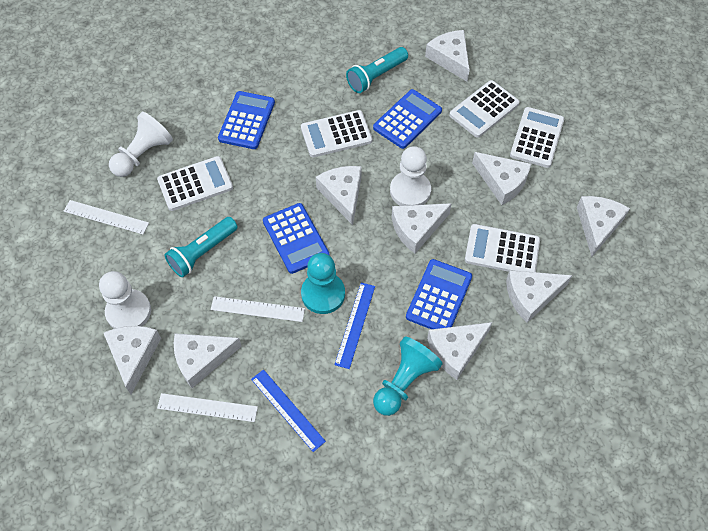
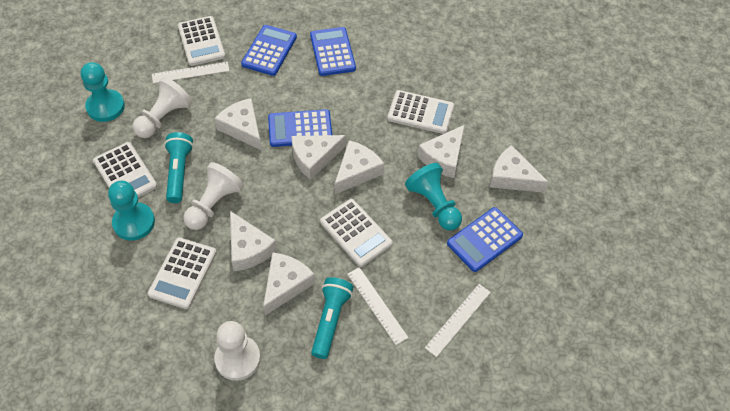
blue ruler: [251,369,326,452] [334,283,375,369] = 2 -> none = 0
turquoise pawn: [301,253,345,314] [373,337,443,416] = 2 -> [81,62,125,122] [108,181,155,241] [405,163,462,230] = 3
white cheese: [104,326,161,394] [174,334,242,388] [316,166,362,225] [392,203,452,253] [425,30,470,81] [427,322,492,380] [472,152,531,205] [506,270,572,323] [577,196,630,257] = 9 -> [214,98,262,150] [230,211,277,271] [263,252,315,315] [291,135,346,180] [334,140,384,195] [417,125,465,178] [490,145,549,193] = 7

